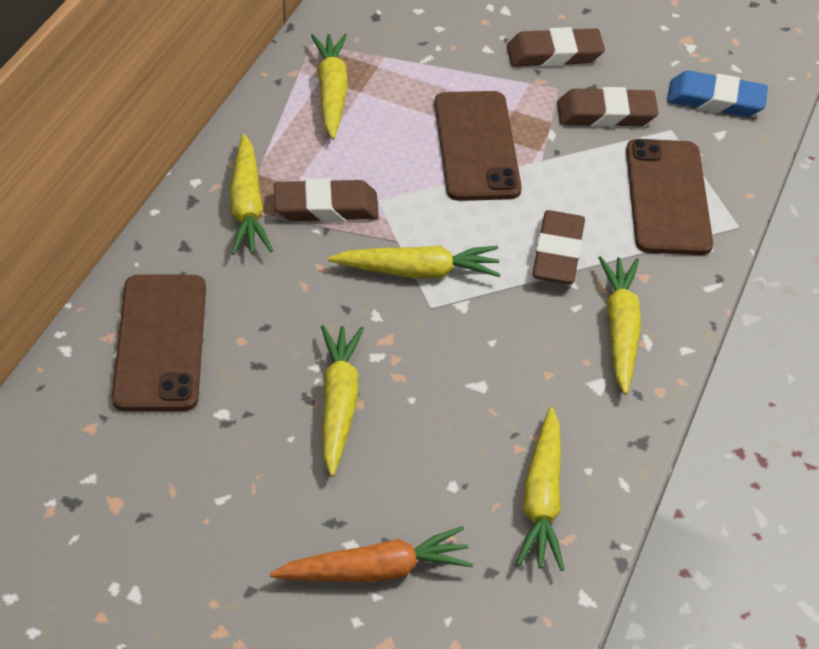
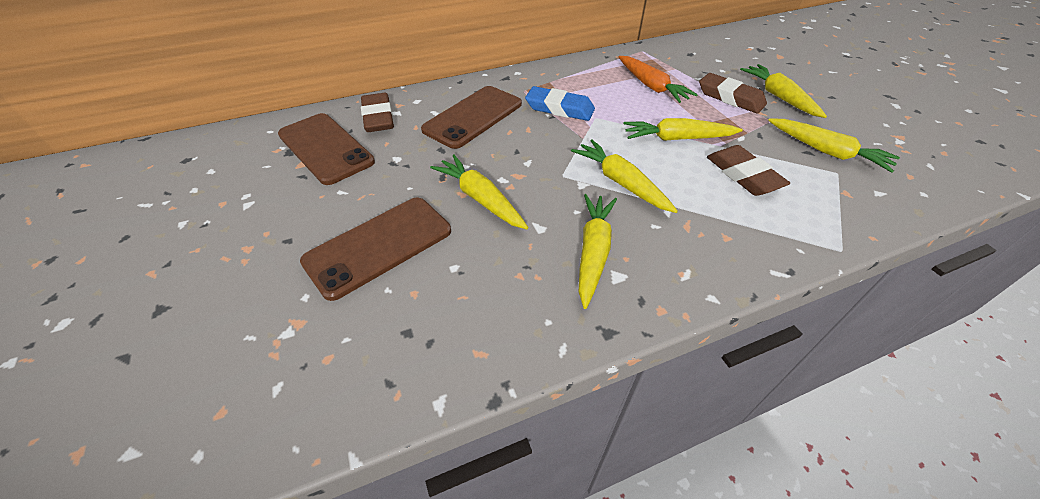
brown eraser: [274,178,379,222] [507,27,605,67] [532,210,585,284] [557,87,659,127] = 4 -> [361,93,394,132] [699,73,767,114] [707,145,790,196] = 3

